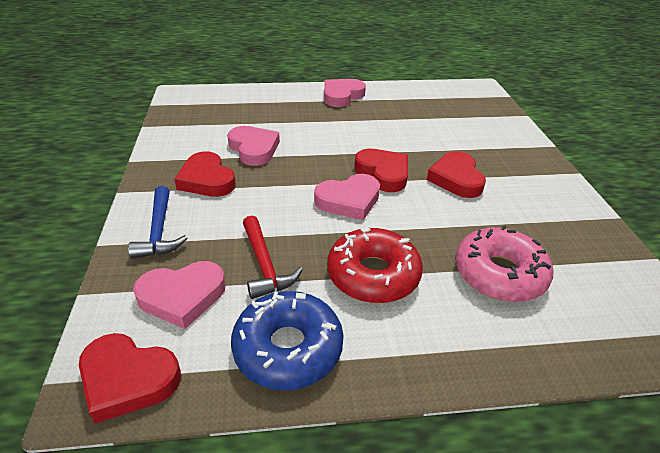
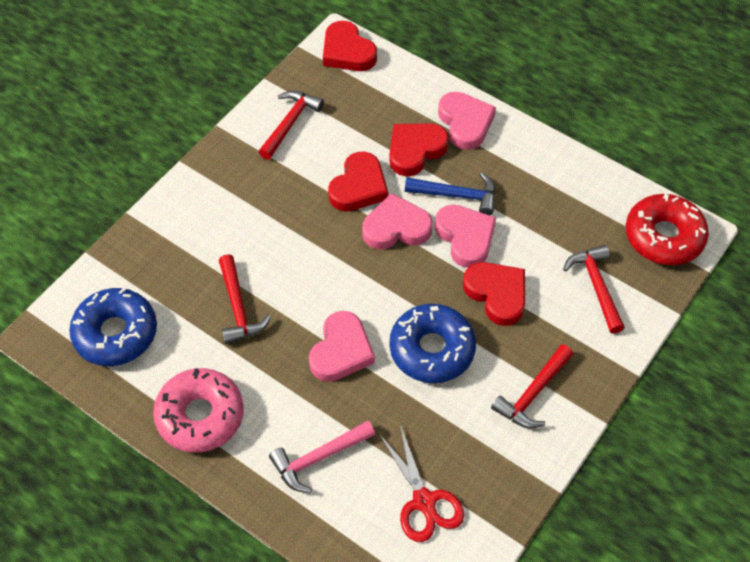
blue donut: [231,291,344,390] = 1 -> [69,288,157,366] [389,304,476,383] = 2
pink hammer: none = 0 -> [269,421,375,493] = 1
red hammer: [243,216,303,299] = 1 -> [219,254,271,344] [259,91,324,160] [491,344,573,428] [563,245,625,334] = 4
red scissors: none = 0 -> [379,425,464,542] = 1

